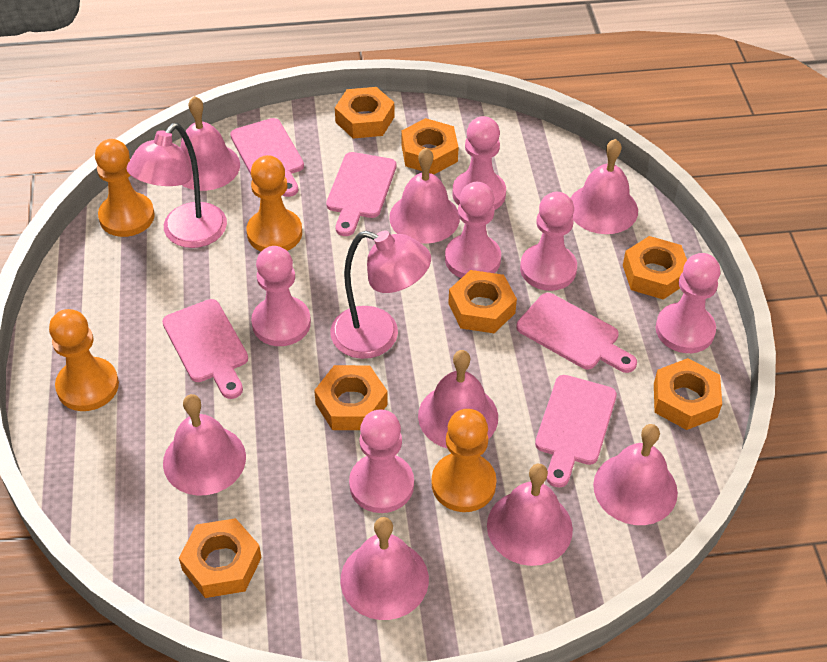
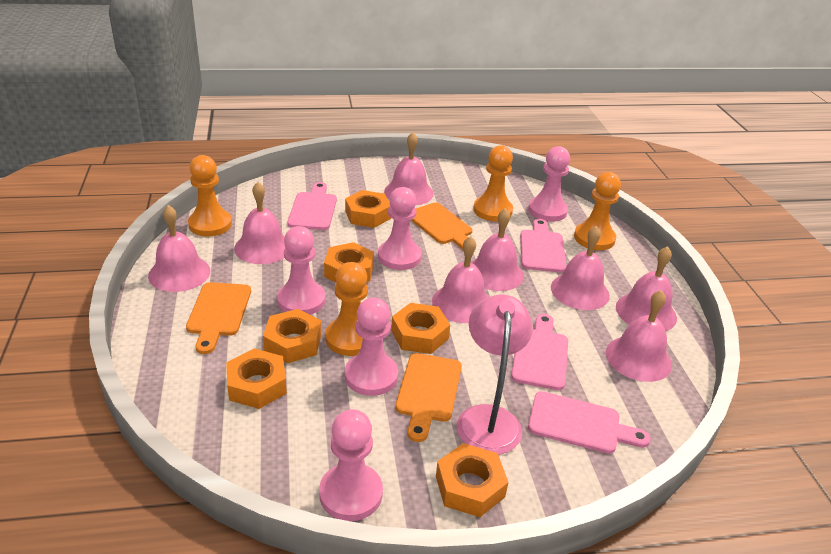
orange cutting board: none = 0 -> [186,282,251,354] [396,353,462,442] [411,203,476,249] = 3
orange nut: [179,518,262,598] [314,365,388,430] [335,87,394,139] [401,118,459,175] [448,270,517,333] [623,236,687,300] [654,358,722,430] = 7 -> [226,348,287,409] [263,309,321,363] [324,242,374,282] [345,190,391,228] [391,303,450,354] [436,443,509,517] = 6
pink cutting board: [162,299,248,399] [230,118,304,197] [326,152,396,236] [516,293,637,373] [535,375,617,488] = 5 -> [287,182,337,230] [511,314,568,390] [520,219,566,273] [528,391,651,454] = 4
pink lamp: [127,123,227,248] [330,231,431,359] = 2 -> [457,294,533,455] = 1
pink pawn: [251,246,311,346] [349,409,414,513] [445,182,501,278] [452,116,506,210] [520,192,577,291] [656,253,720,353] = 6 -> [277,226,326,315] [319,409,383,521] [345,297,398,396] [378,187,422,270] [528,146,570,222] = 5

